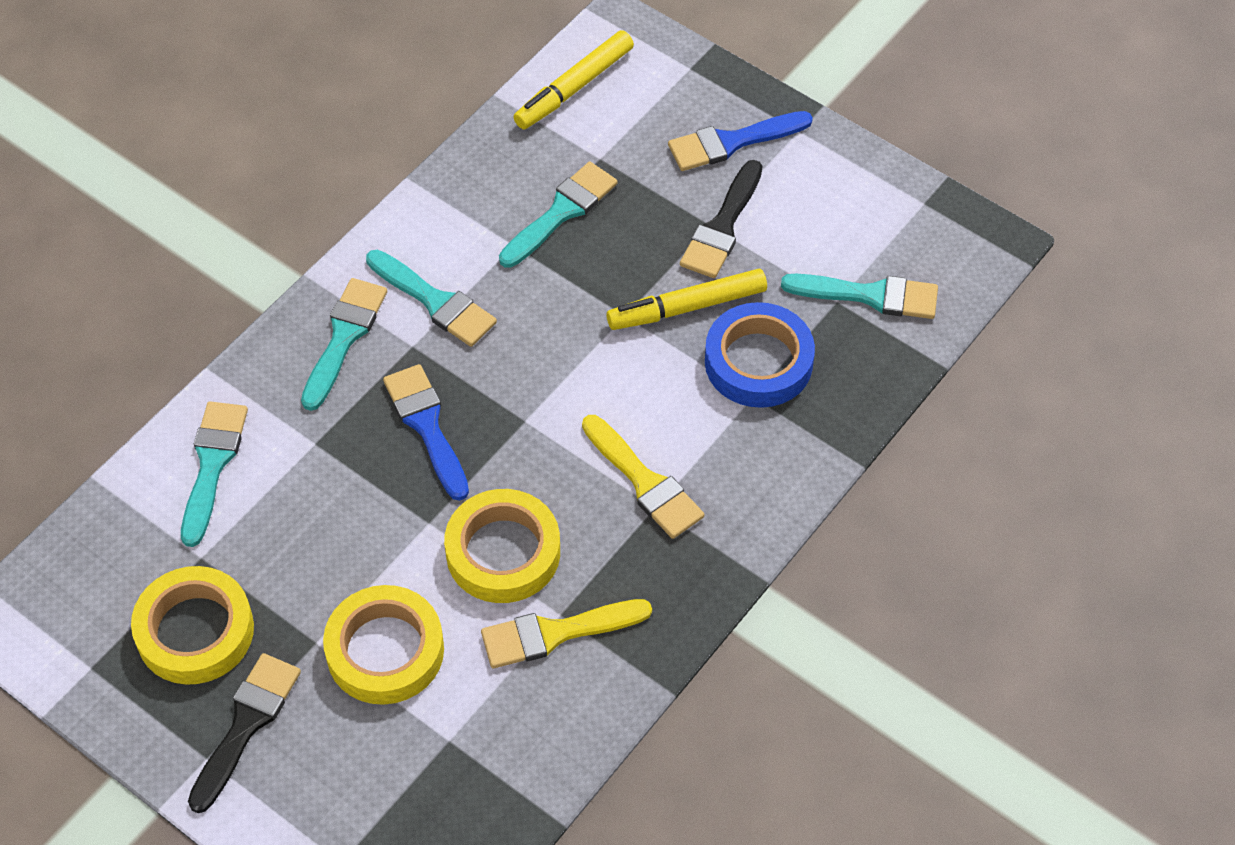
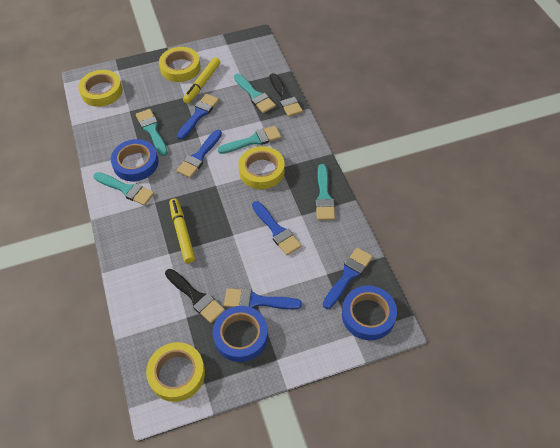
blue brush: [383,364,469,501] [668,111,813,171] = 2 -> [177,94,219,139] [177,130,222,178] [224,288,302,309] [252,201,302,255] [323,248,373,309] = 5
blue tape: [705,302,815,408] = 1 -> [111,139,159,181] [213,306,268,362] [342,286,397,340] = 3
yellow brush: [481,599,652,668] [582,415,704,539] = 2 -> none = 0
yellow tape: [131,566,254,685] [323,585,444,705] [444,489,560,603] = 3 -> [78,70,123,107] [146,342,205,402] [159,47,201,82] [238,146,285,189] = 4

